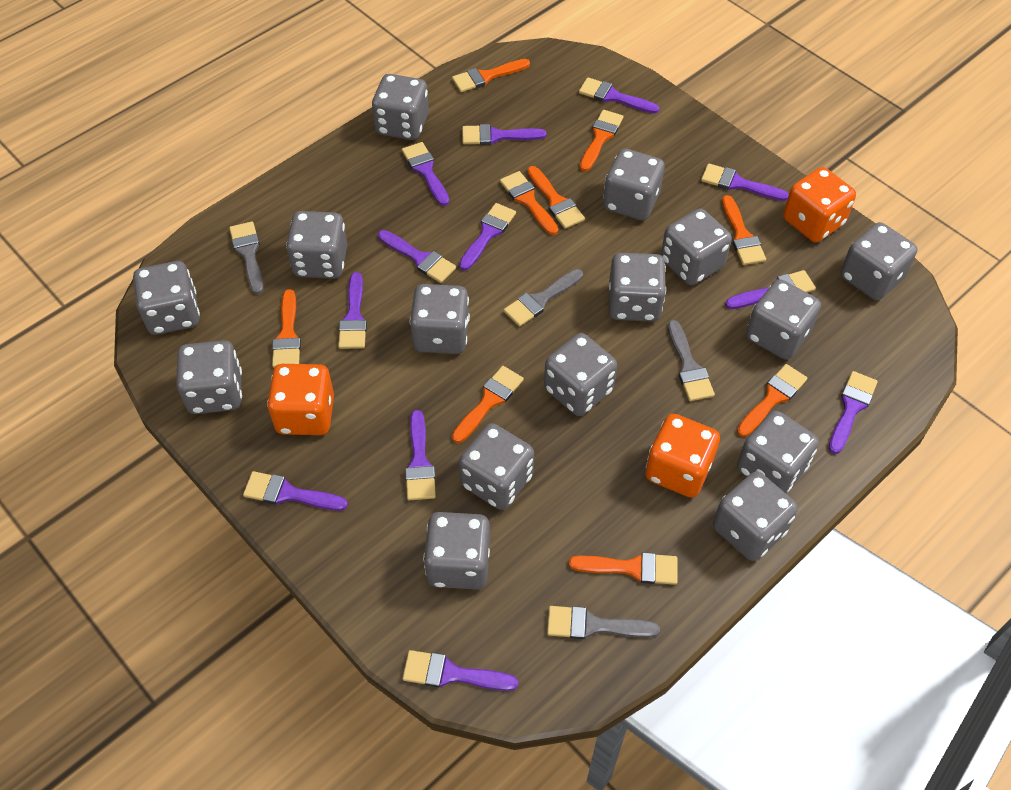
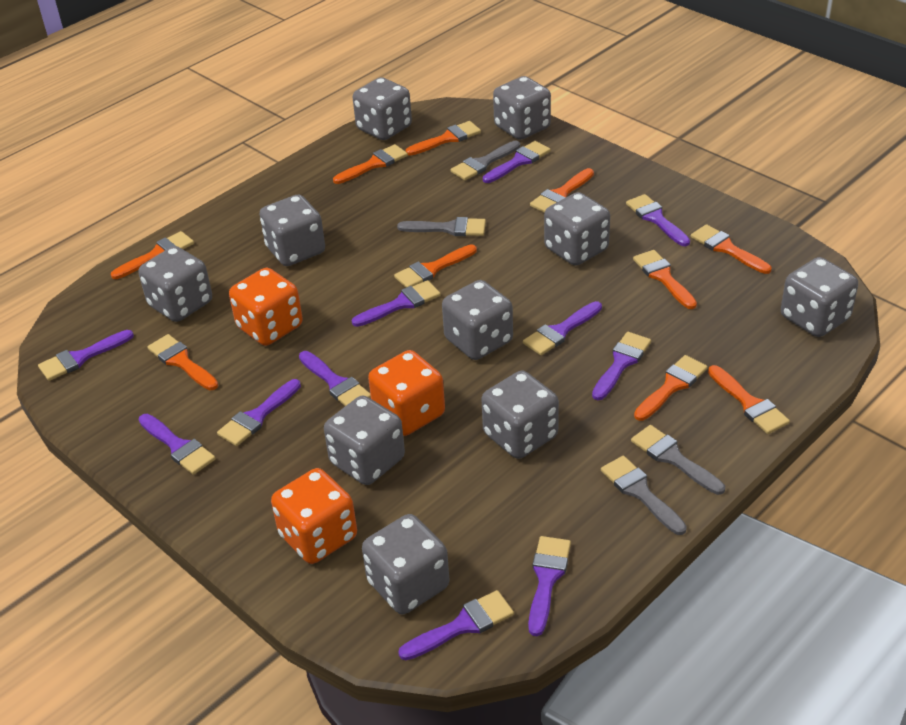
grey dice: [133,261,200,335] [176,340,242,414] [286,211,348,279] [372,74,429,140] [410,284,470,354] [423,512,490,590] [459,423,534,510] [544,333,617,416] [603,149,665,220] [609,253,666,322] [661,208,732,285] [713,471,798,561] [737,411,819,493] [746,279,821,360] [840,222,917,300] = 15 -> [139,246,212,322] [260,195,325,266] [324,396,405,485] [353,77,412,140] [362,514,449,614] [442,280,513,360] [481,371,559,459] [493,76,551,140] [544,192,610,266] [781,257,858,337] = 10
orange brush: [272,289,301,368] [452,59,530,92] [452,366,524,443] [500,171,558,235] [527,166,585,229] [569,552,678,585] [580,110,624,172] [722,195,766,265] [737,364,807,437] = 9 -> [111,231,194,279] [147,334,218,390] [333,144,408,184] [394,244,477,287] [405,121,481,156] [530,168,594,213] [633,250,697,309] [634,355,708,421] [691,224,772,274] [708,365,790,434] = 10
purple brush: [243,471,348,511] [338,272,367,349] [378,230,456,283] [402,142,449,206] [402,650,518,691] [405,410,436,500] [459,203,516,271] [462,124,546,145] [579,77,659,114] [701,163,789,201] [725,270,816,309] [829,371,878,454] = 12 -> [38,330,134,381] [138,414,216,475] [217,379,301,446] [299,351,371,406] [352,280,441,327] [398,590,514,660] [483,141,551,183] [523,301,602,355] [528,536,571,636] [592,332,651,400] [626,194,690,246] = 11

